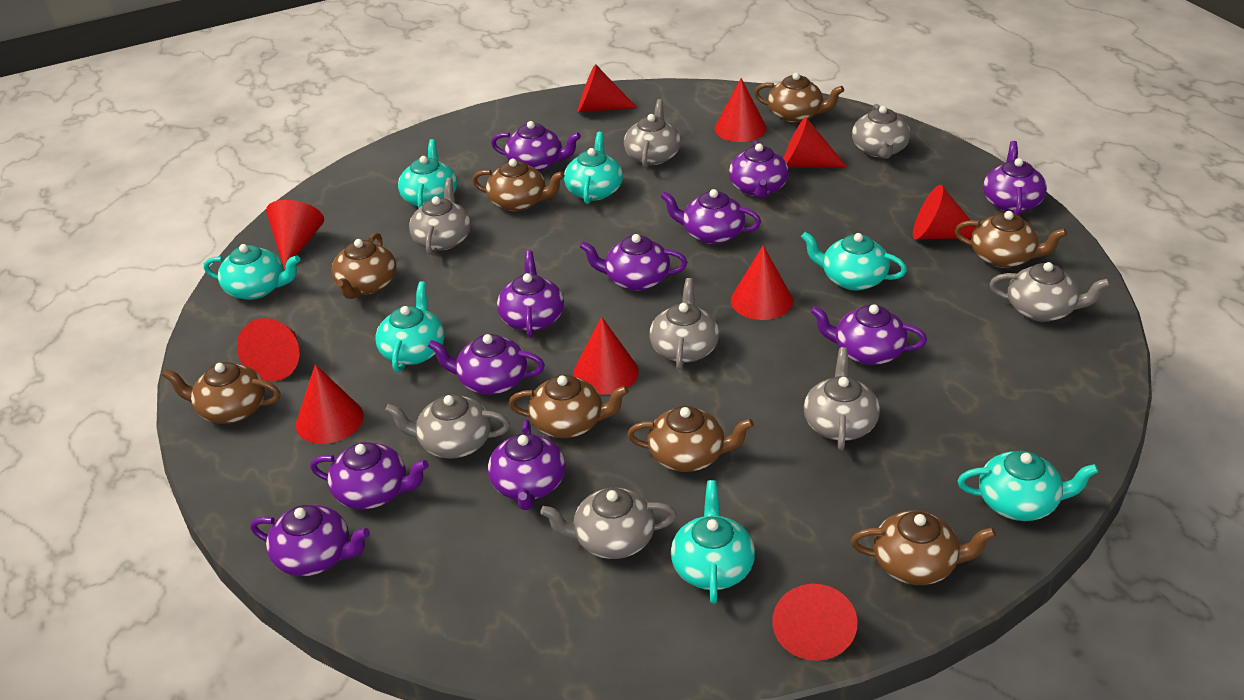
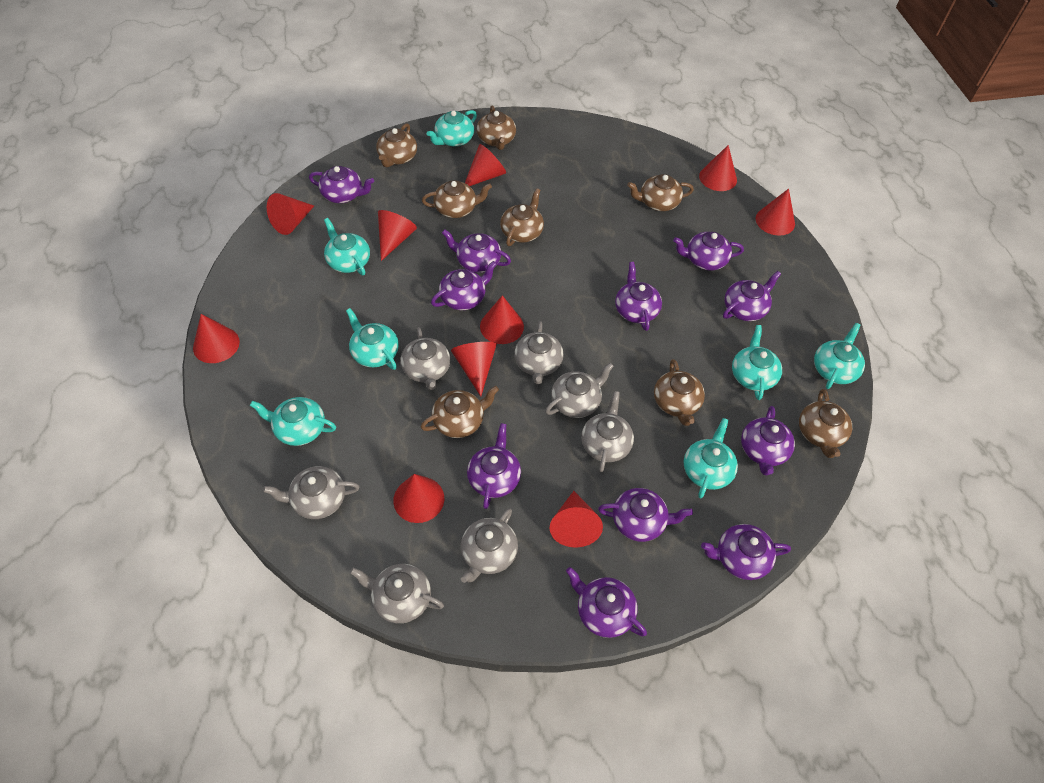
grey teapot: [385,394,510,459] [409,178,471,255] [540,488,677,559] [624,99,681,168] [649,278,719,370] [804,347,880,450] [852,104,910,159] [989,262,1110,322] = 8 -> [263,466,360,519] [350,564,444,623] [401,327,450,390] [461,508,518,583] [514,321,563,384] [545,363,614,418] [581,391,634,472] = 7

